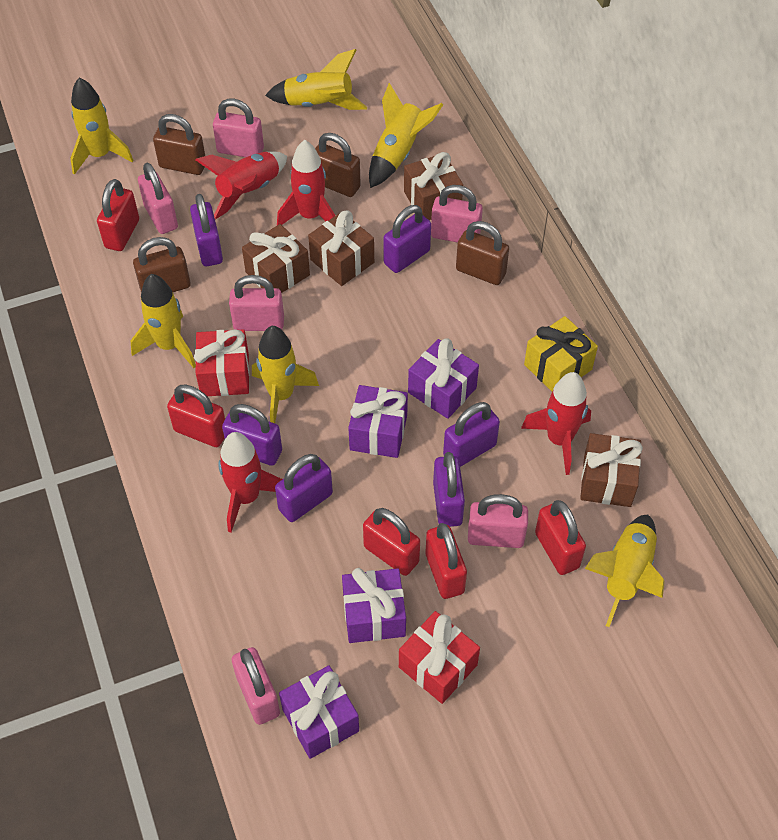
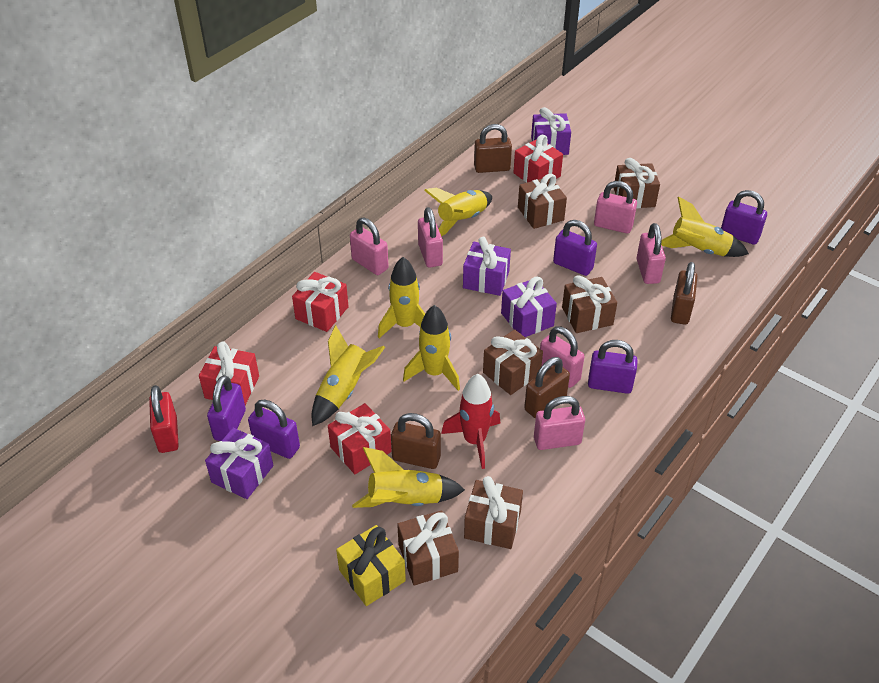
brown gift: [242,224,310,293] [308,210,374,286] [404,152,463,220] [580,433,643,507] = 4 -> [397,510,459,586] [464,476,523,549] [483,329,543,395] [518,174,567,229] [562,275,617,333] [614,158,660,209] = 6
purple padlock: [190,194,223,266] [222,404,282,466] [275,454,333,522] [383,205,431,273] [433,452,465,527] [443,402,500,467] = 6 -> [207,375,246,441] [248,399,300,459] [553,220,597,276] [588,340,638,394] [721,190,767,245] = 5
red gift: [194,329,250,396] [399,611,480,704] = 2 -> [199,341,259,405] [292,272,349,332] [328,403,392,474] [513,135,563,183] = 4
red padlock: [97,179,139,251] [167,385,225,447] [363,508,420,576] [426,523,467,599] [535,500,586,575] = 5 -> [149,385,179,453] = 1
red rocket: [196,151,287,220] [218,432,283,533] [277,140,336,225] [521,372,591,475] = 4 -> [441,374,500,469] = 1

